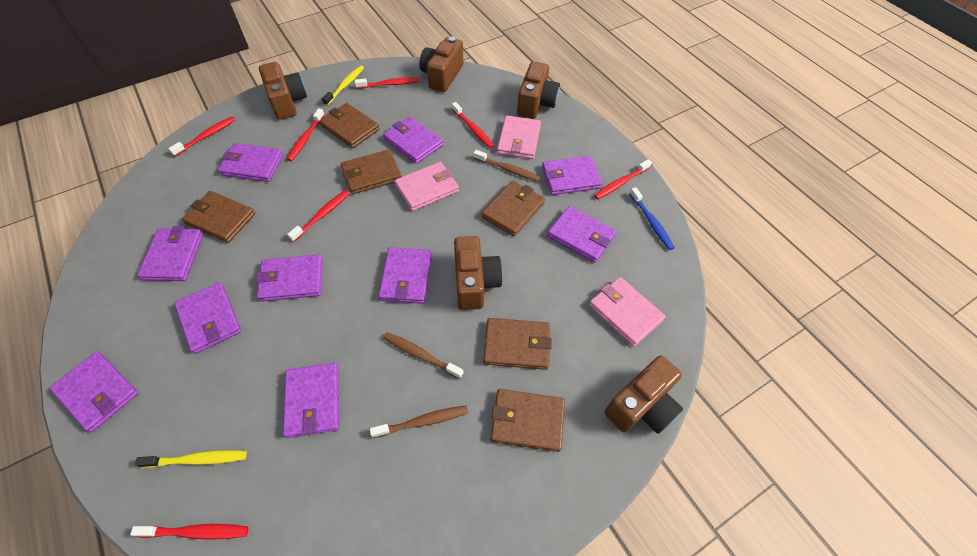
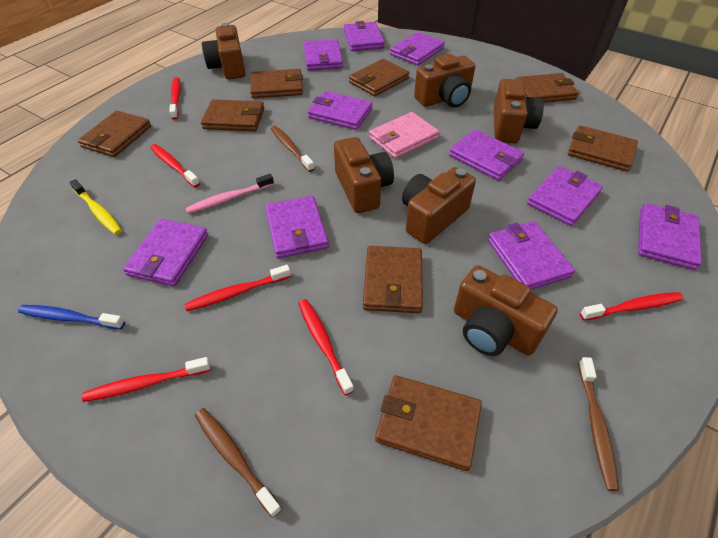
brown camera: [259,62,307,120] [419,37,463,92] [454,236,503,310] [517,62,560,119] [605,356,683,434] = 5 -> [202,23,246,79] [334,137,394,213] [402,167,476,244] [414,54,475,108] [454,265,558,356] [494,79,544,143] = 6
brown wallet: [182,191,255,243] [319,103,380,148] [341,149,402,194] [482,180,545,236] [483,318,552,370] [491,389,565,452] = 6 -> [78,111,151,157] [201,99,264,131] [250,69,303,98] [349,59,409,96] [363,246,423,313] [375,375,482,471] [515,73,579,103] [568,125,638,172] = 8
pink toothbrush: none = 0 -> [186,174,274,214] = 1
pink wallet: [394,162,459,211] [497,116,541,159] [589,277,666,347] = 3 -> [369,112,439,158] = 1
red toothbrush: [130,524,248,540] [168,116,236,156] [287,108,325,161] [287,190,350,242] [355,77,420,89] [452,102,494,148] [594,159,652,199] = 7 -> [82,357,211,402] [150,144,200,187] [169,77,181,120] [185,265,291,311] [299,299,354,395] [580,292,684,321] = 6
yellow toothbrush: [135,450,247,468] [322,66,364,106] = 2 -> [69,179,122,235] = 1

